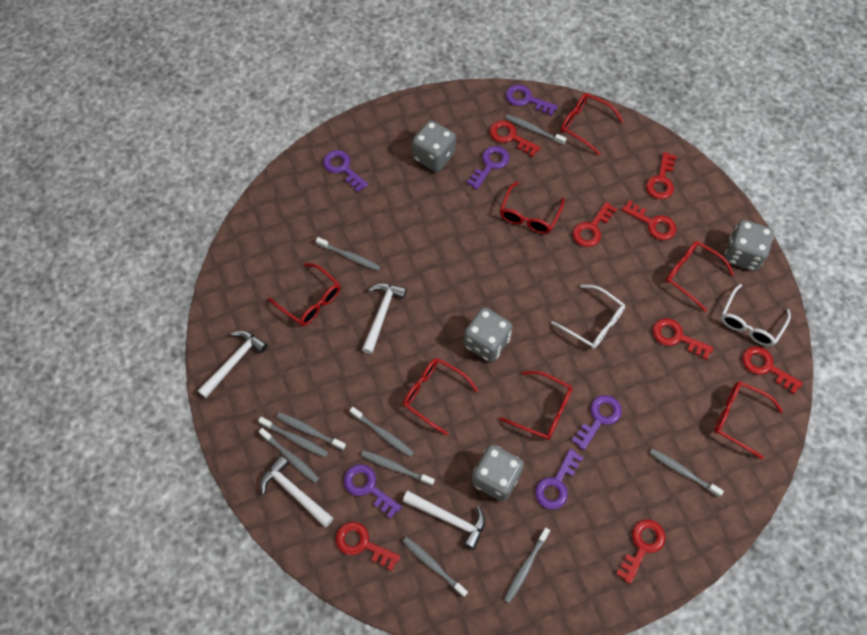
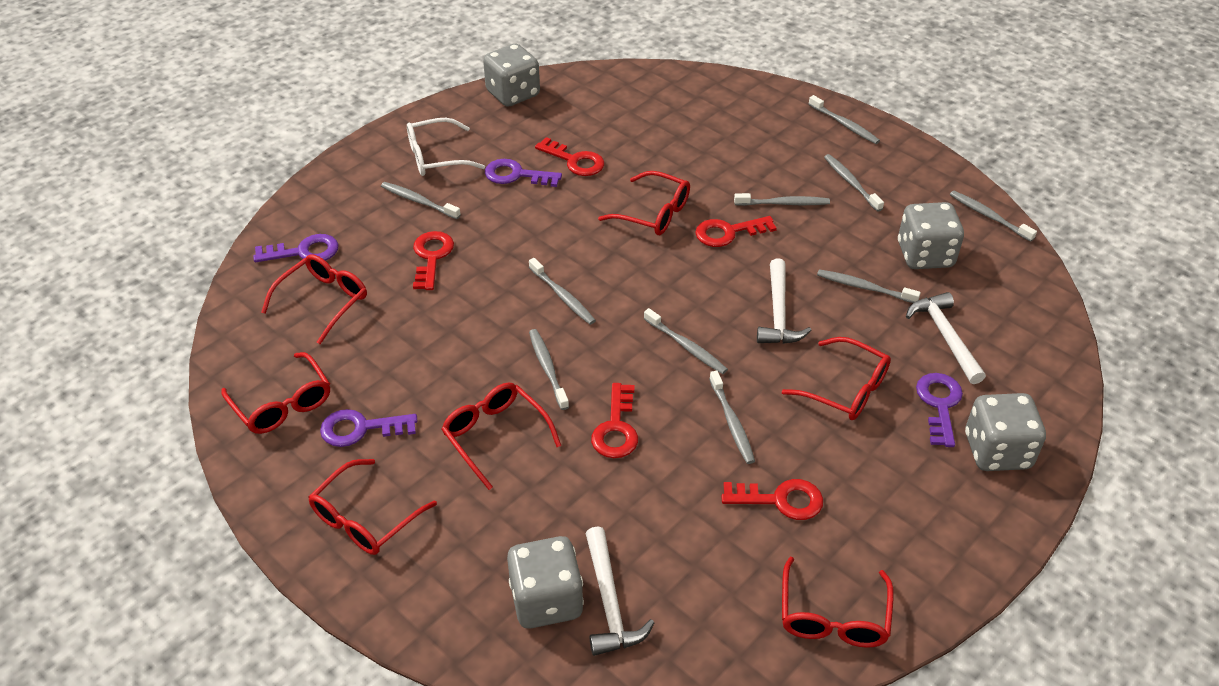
purple key: [323,150,368,192] [344,464,402,519] [466,146,509,190] [505,84,558,116] [535,449,583,509] [572,395,622,450] = 6 -> [253,234,339,262] [320,409,417,447] [485,159,562,187] [916,373,963,447] = 4
red key: [336,522,401,571] [490,120,541,157] [572,202,617,247] [616,520,665,584] [622,200,676,240] [646,152,677,199] [653,318,713,360] [742,346,803,394] = 8 -> [413,231,454,290] [535,137,604,176] [591,383,638,458] [695,216,777,247] [721,479,823,520] = 5
white glasses: [551,285,625,349] [721,284,791,346] = 2 -> [407,118,485,176] = 1
white hammer: [198,331,268,398] [260,456,333,527] [362,283,407,354] [402,491,485,550] = 4 -> [586,527,655,656] [757,258,811,344] [906,292,986,384] = 3

